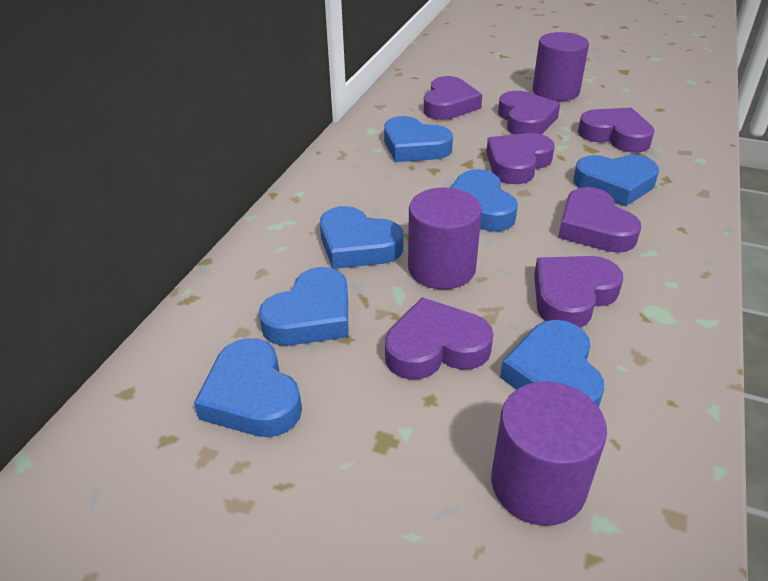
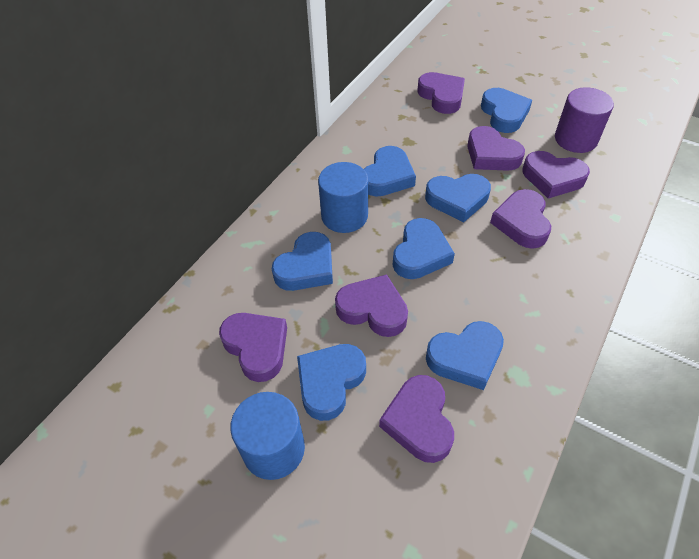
blue cylinder: none = 0 -> [230,392,305,480] [318,162,368,233] = 2
purple cylinder: [408,188,482,289] [491,381,607,526] [532,32,589,101] = 3 -> [555,87,614,153] = 1

